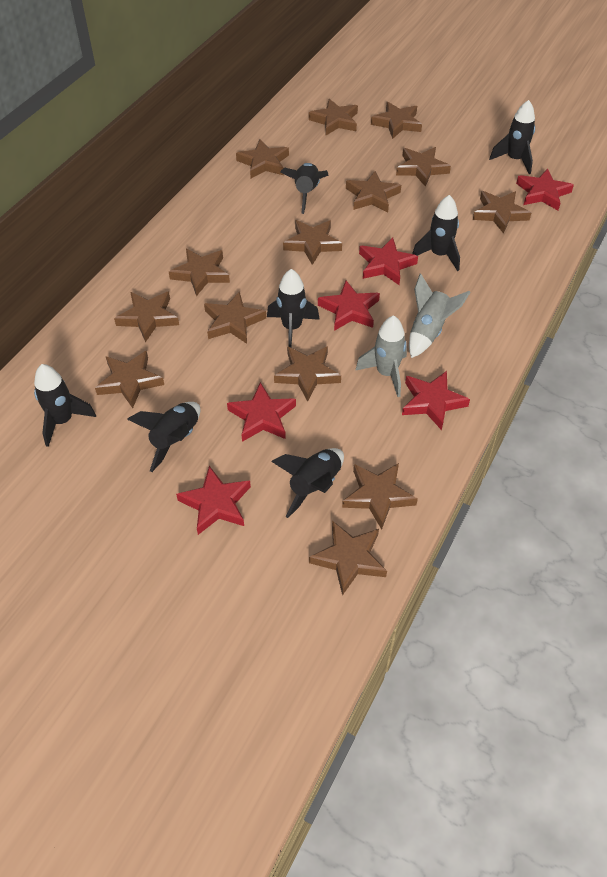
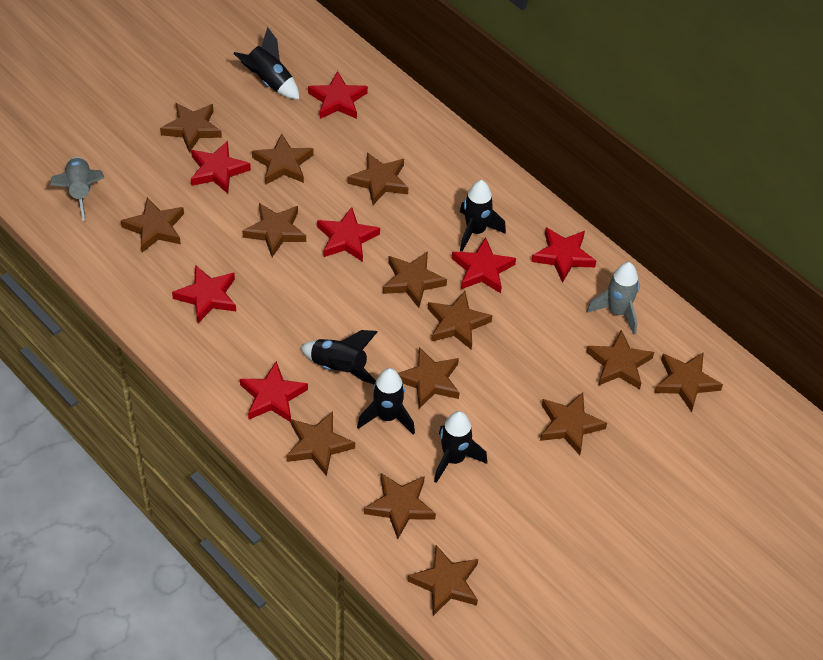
black rocket: [34,364,96,447] [127,402,200,472] [267,269,320,347] [271,448,344,518] [280,163,329,214] [412,195,460,271] [489,100,535,174] = 7 -> [233,27,299,99] [300,330,378,384] [357,368,415,435] [434,411,487,483] [460,180,506,252] = 5
red star: [176,466,251,535] [227,382,296,442] [318,281,380,331] [359,238,418,285] [402,371,470,430] [516,169,574,210] = 6 -> [172,265,236,323] [191,141,251,194] [240,361,308,422] [308,71,368,119] [317,207,380,262] [452,237,516,293] [531,227,596,283] = 7

